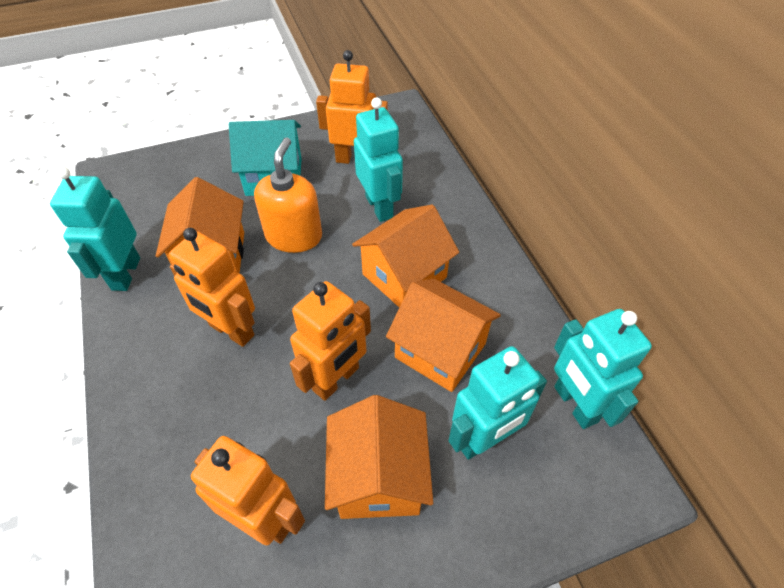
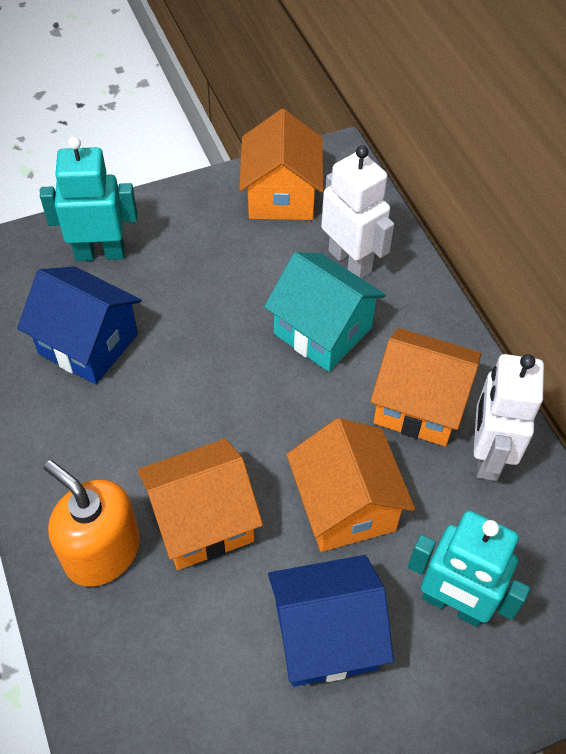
blue house: none = 0 -> [17,266,141,384] [268,555,394,687] = 2
orange robot: [169,228,255,347] [191,436,305,545] [290,281,371,401] [316,50,388,164] = 4 -> none = 0
turquoise robot: [50,167,140,291] [354,97,403,222] [448,346,547,460] [554,309,652,429] = 4 -> [40,137,137,261] [408,511,530,627] = 2
white robot: none = 0 -> [321,145,394,279] [473,354,544,481] = 2

